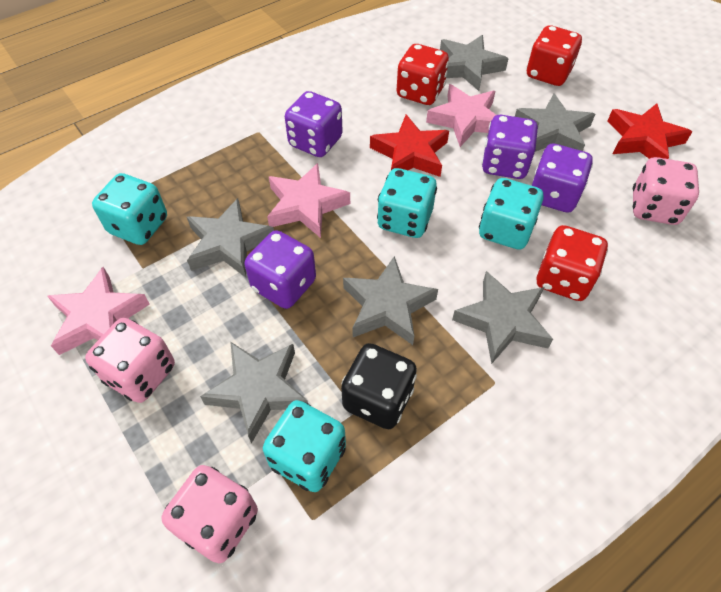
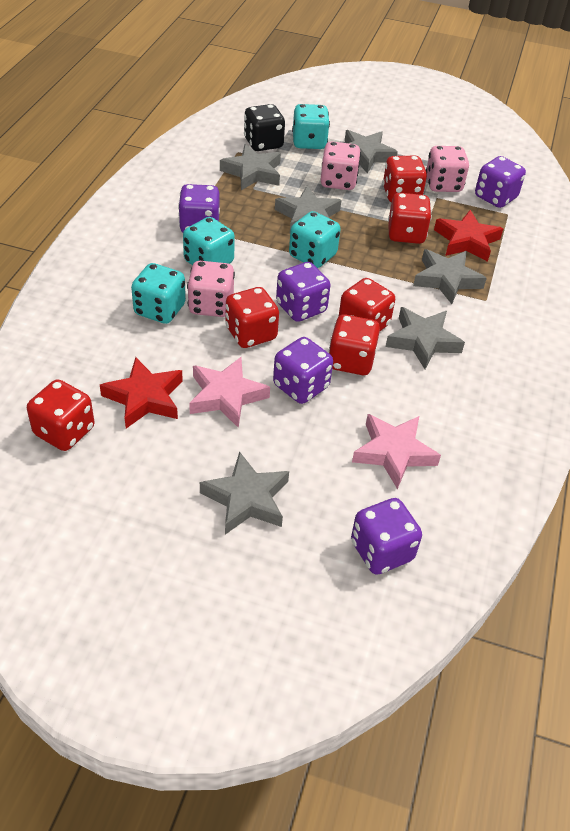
pink star: [47,267,150,355] [267,163,350,238] [426,84,496,147] = 3 -> [189,357,270,428] [352,414,441,489] = 2
purple dice: [244,230,316,309] [285,91,343,157] [482,115,538,179] [532,144,593,213] = 4 -> [178,184,220,232] [273,337,333,404] [276,262,331,322] [351,498,422,575] [475,156,526,208] = 5
red dice: [396,44,449,105] [527,25,582,86] [537,225,608,301] = 3 -> [27,379,94,451] [225,287,279,348] [329,314,380,375] [338,278,395,331] [382,156,427,202] [388,193,432,244] = 6

